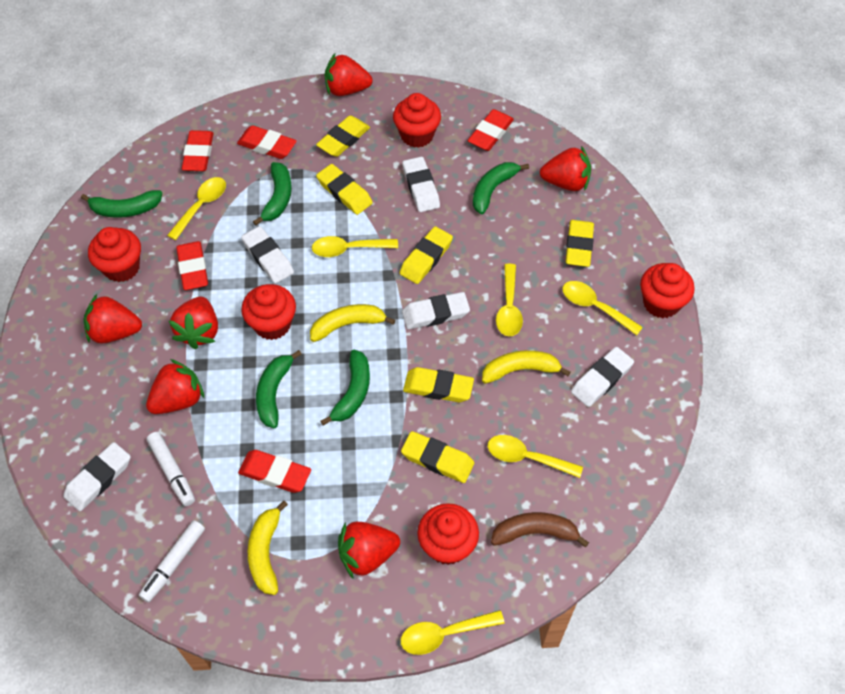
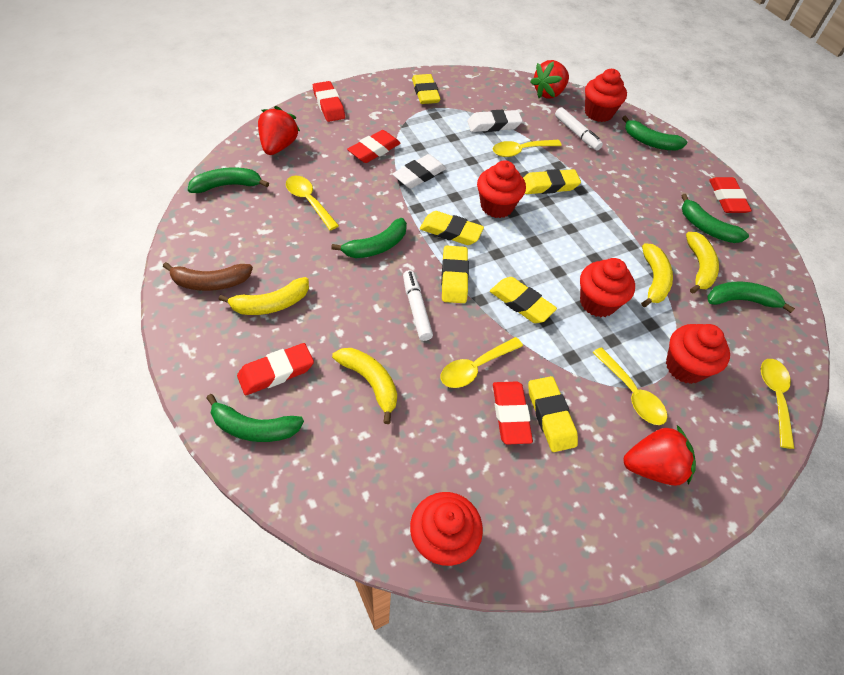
green banana: [81,190,162,218] [253,162,292,226] [256,350,302,428] [321,350,370,426] [473,162,529,214] = 5 -> [188,167,269,193] [207,394,304,442] [331,218,407,258] [622,116,688,150] [681,194,749,243] [707,282,795,313] = 6
red strawberry: [84,294,142,344] [146,359,204,414] [168,297,218,350] [325,54,372,96] [338,522,400,578] [540,146,591,191] = 6 -> [258,106,300,155] [530,60,569,98] [623,425,696,486] = 3
white eraser: [63,442,131,511] [241,226,294,283] [402,157,440,212] [402,292,470,329] [571,347,634,407] = 5 -> [392,154,446,189] [467,110,523,132] = 2
yellow banana: [248,501,288,595] [310,304,395,342] [482,350,570,384] = 3 -> [219,277,309,315] [332,348,397,424] [641,243,673,307] [686,232,719,294] = 4
yellow spoon: [167,177,226,240] [312,236,398,257] [401,610,505,655] [488,435,583,478] [496,264,523,336] [563,281,643,335] = 6 -> [286,176,339,230] [441,337,523,388] [493,140,562,157] [592,347,667,425] [761,359,794,449] = 5

